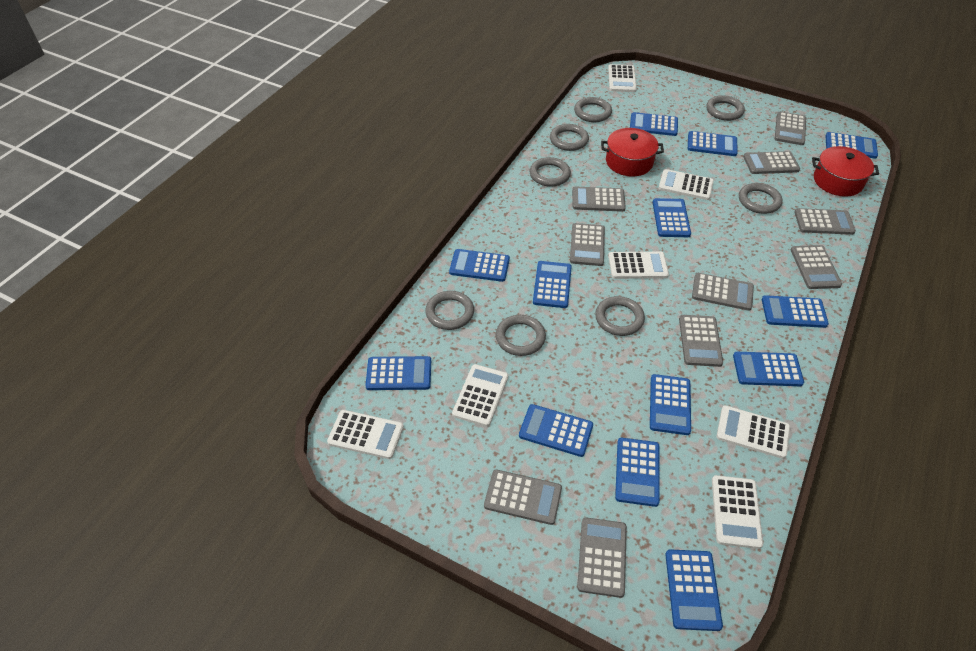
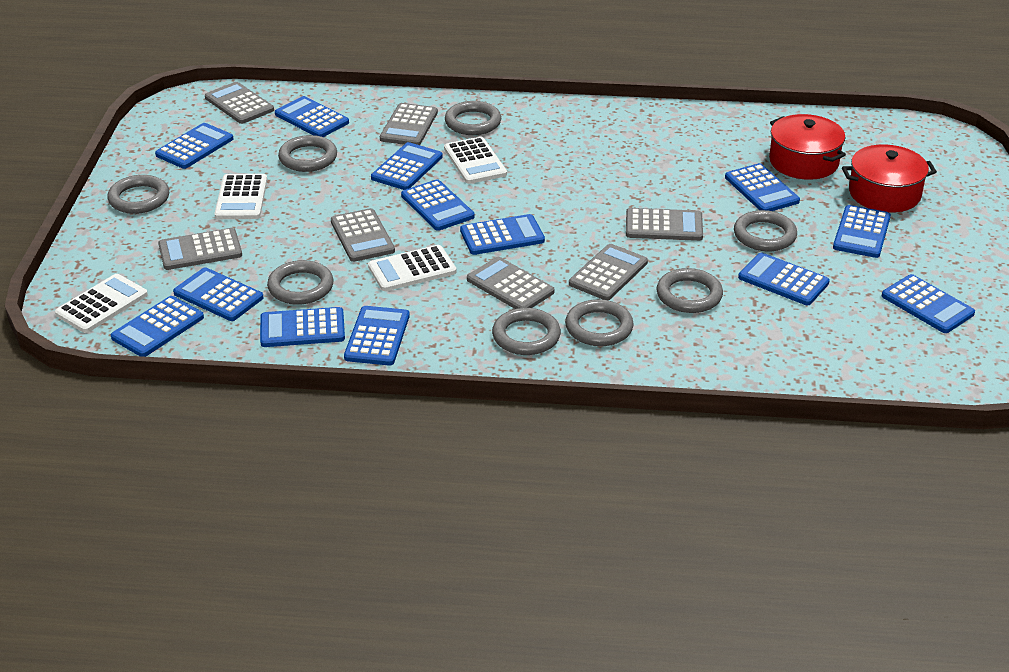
grey calculator: [484,470,562,525] [570,223,605,266] [572,186,626,212] [577,517,627,598] [679,315,723,367] [692,273,754,311] [743,151,800,174] [775,111,806,145] [791,245,842,289] [794,208,856,235] = 10 -> [158,228,242,270] [205,82,274,124] [331,208,395,262] [380,103,438,145] [467,257,554,309] [569,244,648,300] [626,208,703,241] = 7
white calculator: [327,410,404,459] [452,364,508,427] [608,64,637,92] [608,252,669,279] [659,169,714,200] [712,475,763,549] [716,405,790,459] = 7 -> [55,274,148,333] [214,174,267,219] [368,245,457,291] [444,137,507,184] = 4

